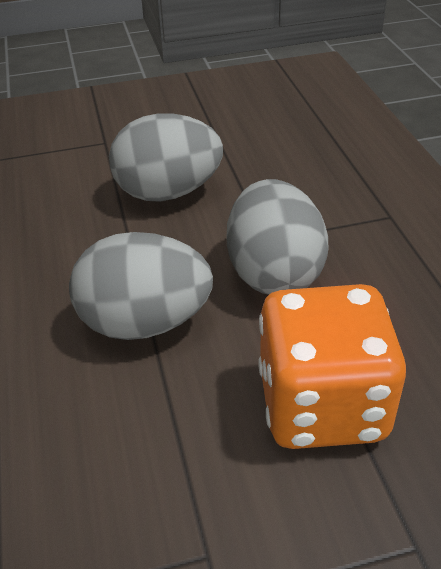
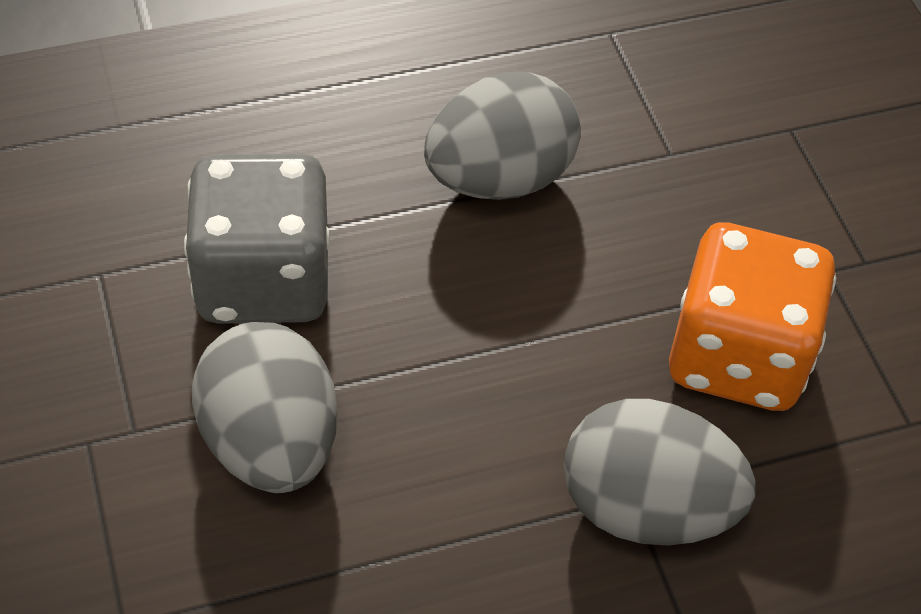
grey dice: none = 0 -> [184,154,330,324] = 1

